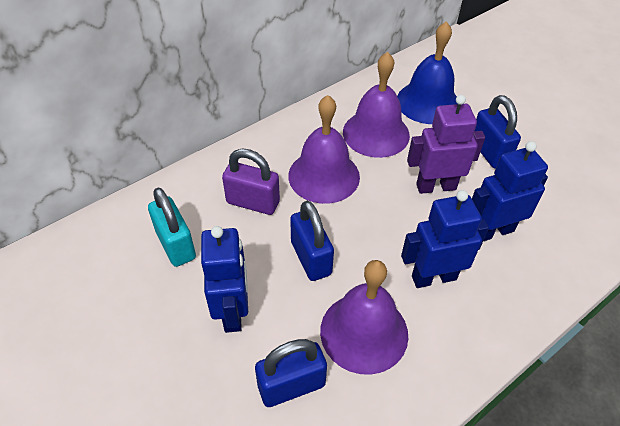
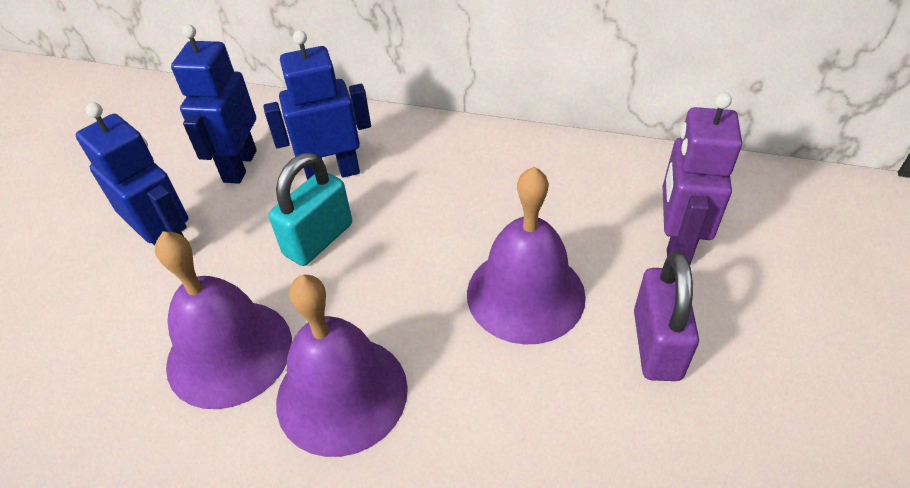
blue bell: [397,21,457,124] = 1 -> none = 0
blue padlock: [255,339,327,407] [290,201,334,281] [475,95,521,168] = 3 -> none = 0

